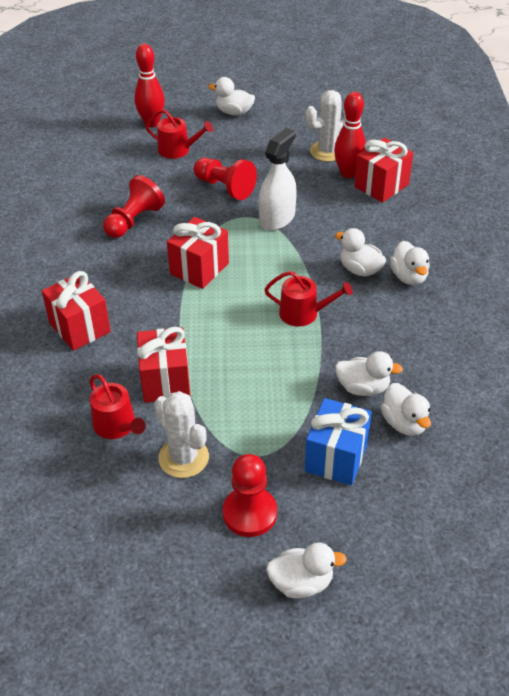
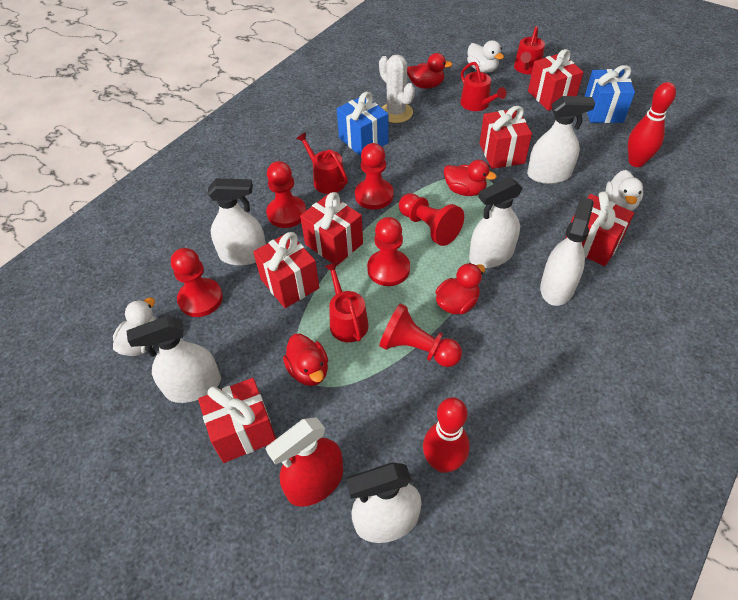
blue gift: [305,398,372,485] = 1 -> [337,92,388,156] [584,65,635,123] = 2
red duck: none = 0 -> [283,334,328,386] [407,53,453,89] [436,263,485,314] [444,160,497,196] = 4
red gift: [42,271,111,351] [137,326,191,403] [167,217,229,289] [354,138,413,203] = 4 -> [198,378,276,463] [253,232,320,308] [300,192,363,265] [479,106,532,169] [528,49,584,111] [565,191,634,266] = 6
red pawn: [103,175,165,238] [194,158,257,200] [223,454,277,537] = 3 -> [171,248,223,317] [266,161,306,228] [355,143,394,210] [367,217,410,286] [379,303,462,367] [399,193,464,246] = 6
red spray bottle: none = 0 -> [266,418,343,507] = 1
red watering can: [89,374,146,439] [145,109,213,159] [264,271,353,327] = 3 -> [296,132,348,194] [325,262,369,342] [460,62,507,111] [514,26,545,74] = 4
white cactus: [154,391,209,478] [305,90,346,162] = 2 -> [379,54,415,123] = 1
white duck: [208,77,255,116] [266,542,347,599] [335,228,386,277] [335,351,403,396] [381,383,431,436] [390,241,430,285] = 6 -> [113,298,157,356] [467,40,504,73] [606,170,643,211] = 3
white spray bottle: [259,128,297,231] = 1 -> [126,316,221,403] [207,178,266,266] [346,463,422,543] [469,177,522,268] [527,96,595,184] [540,197,594,306] = 6

